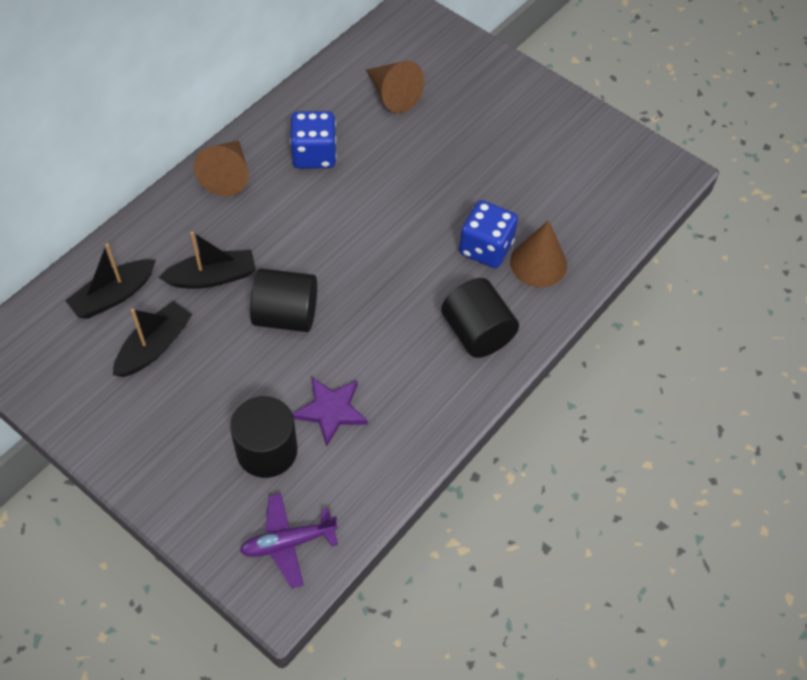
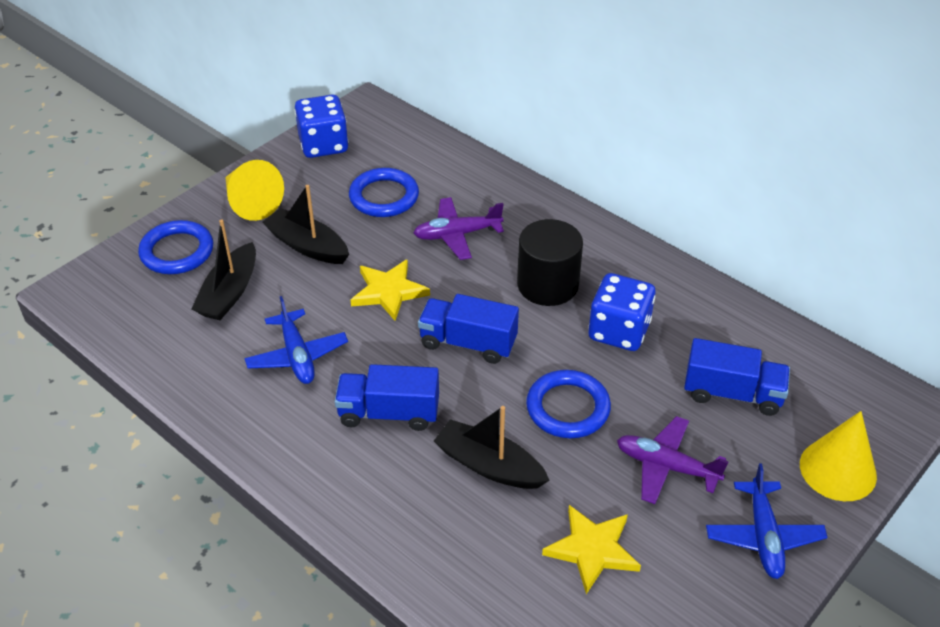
black cylinder: [230,396,298,478] [250,268,317,332] [441,278,519,358] = 3 -> [517,219,583,306] = 1
blue plane: none = 0 -> [244,296,348,384] [706,464,828,579] = 2
blue ring: none = 0 -> [138,220,213,274] [349,168,419,217] [526,370,611,438] = 3
blue truck: none = 0 -> [335,364,439,431] [418,294,519,364] [684,338,790,416] = 3
brown cone: [194,141,249,196] [366,61,424,113] [510,220,567,287] = 3 -> none = 0
purple plane: [240,493,338,588] = 1 -> [414,197,504,260] [617,416,729,504] = 2
purple star: [293,377,368,446] = 1 -> none = 0
yellow cone: none = 0 -> [225,160,284,221] [800,411,877,501] = 2
yellow star: none = 0 -> [351,259,430,321] [542,505,641,594] = 2

